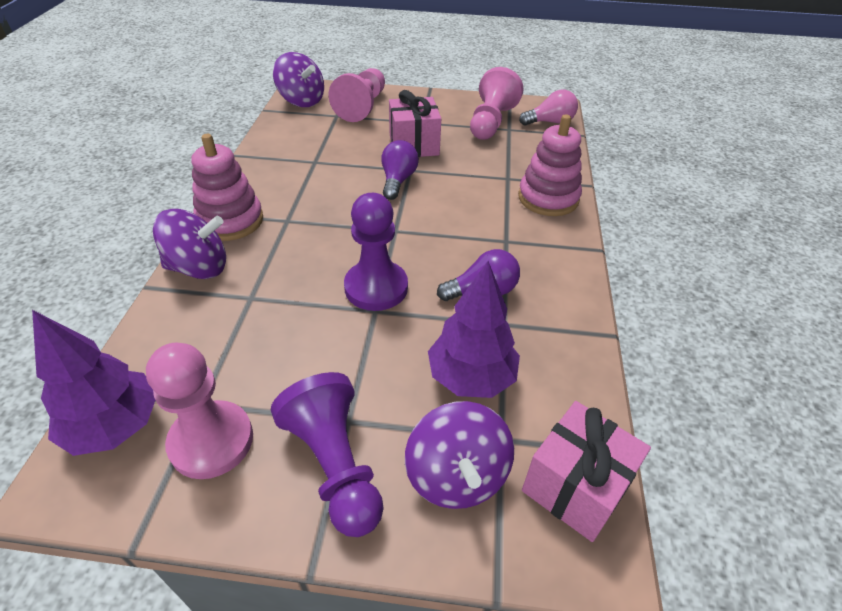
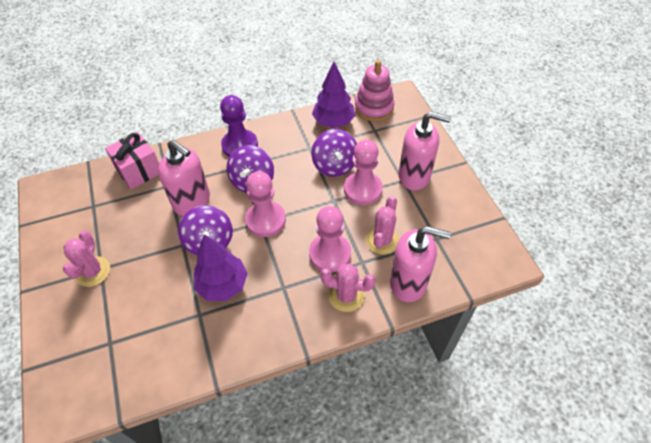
pink cactus: none = 0 -> [63,231,110,287] [320,263,376,312] [366,196,399,255] = 3
pink gift: [389,90,441,157] [522,401,651,542] = 2 -> [105,132,159,189] = 1
pink light bulb: [519,89,578,126] = 1 -> none = 0
pink soap dispenser: none = 0 -> [158,140,210,216] [390,226,451,302] [398,111,451,190] = 3
pink stacking toy: [192,134,263,241] [518,114,582,216] = 2 -> [355,60,395,121] = 1
purple light bulb: [382,140,419,200] [437,249,520,301] = 2 -> none = 0
purple pawn: [271,372,384,537] [344,193,408,311] = 2 -> [220,95,258,157] = 1

